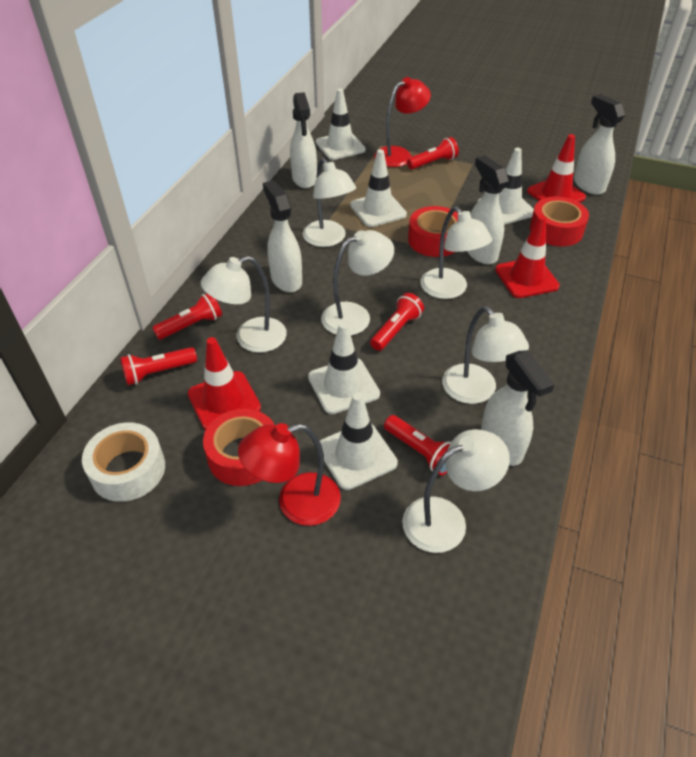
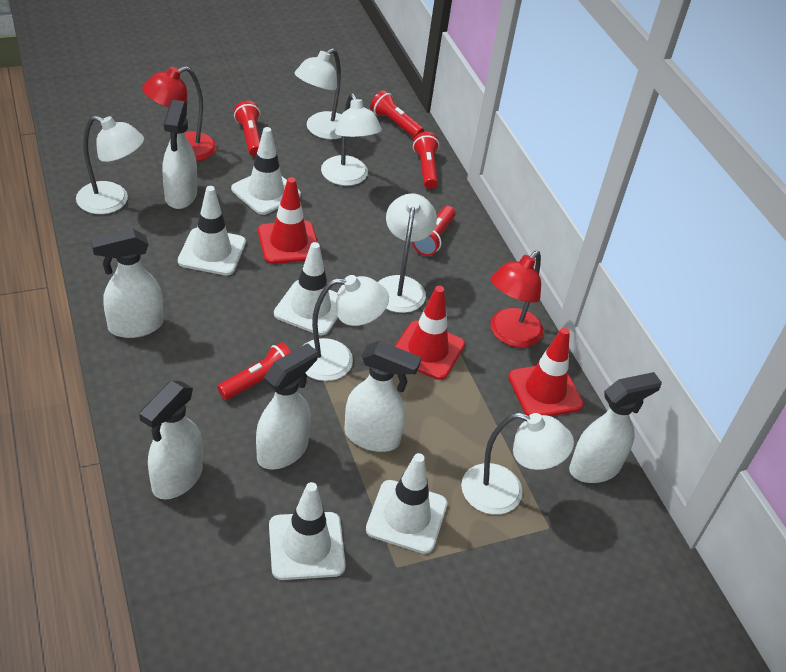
red tape: [203,409,275,486] [408,206,458,257] [530,197,589,246] = 3 -> none = 0
white spray bottle: [263,180,302,292] [290,92,317,188] [467,155,509,264] [481,350,554,466] [574,94,625,195] = 5 -> [91,229,163,338] [139,380,203,499] [162,100,197,209] [256,343,318,470] [344,341,422,452] [569,372,662,483] = 6
white tape: [82,423,165,502] = 1 -> none = 0

